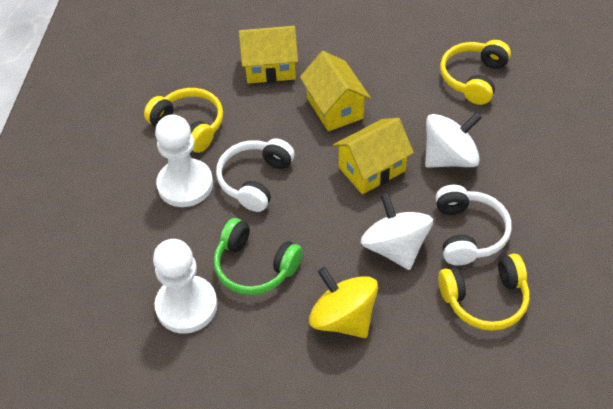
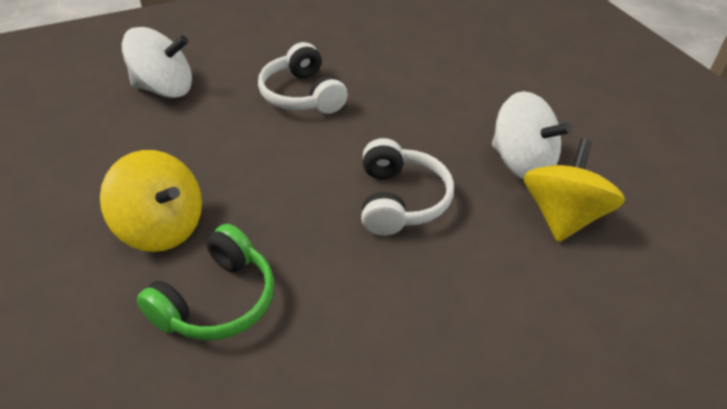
white pawn: [153,239,218,333] [155,115,213,207] = 2 -> none = 0
yellow headphones: [144,88,223,153] [438,253,529,331] [440,40,511,105] = 3 -> none = 0
yellow house: [239,26,298,84] [300,51,371,131] [333,118,414,194] = 3 -> none = 0
yellow spinning top: [309,267,378,338] = 1 -> [100,150,202,252] [523,139,625,242] = 2

